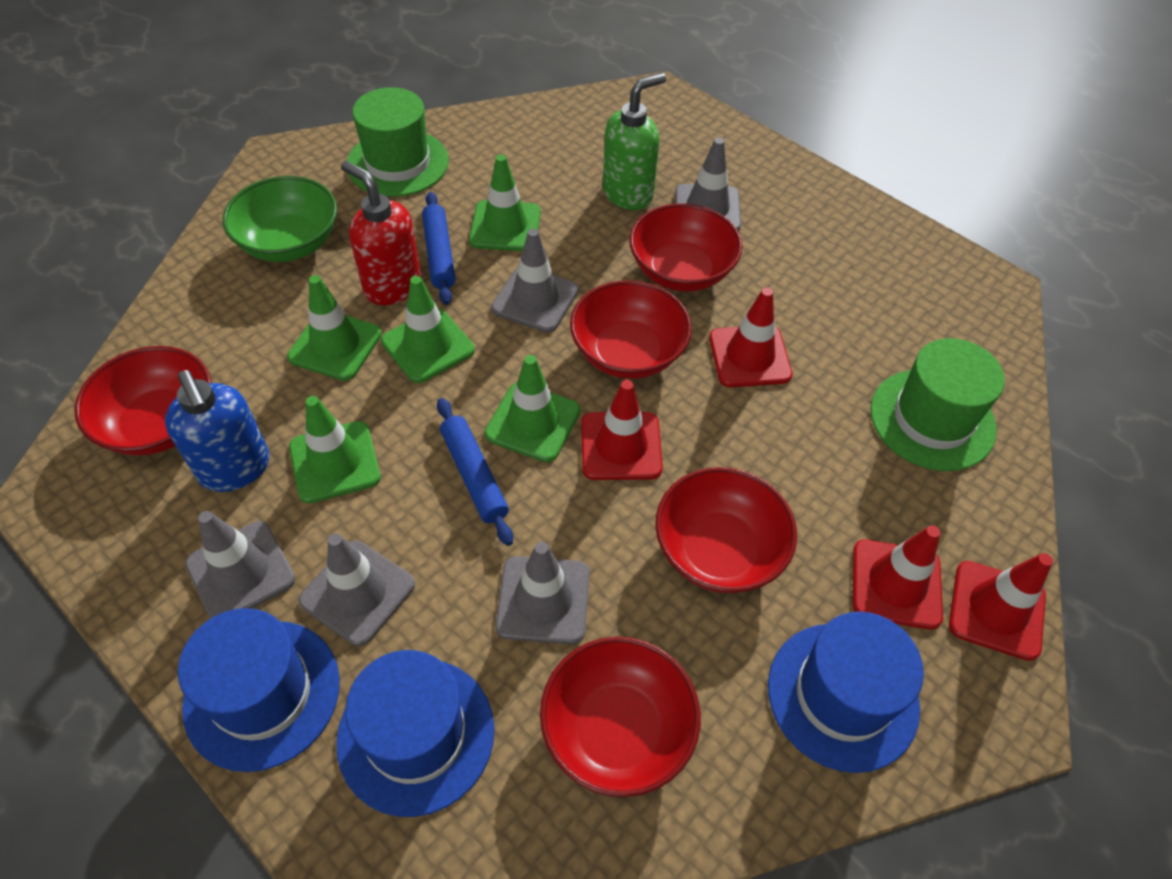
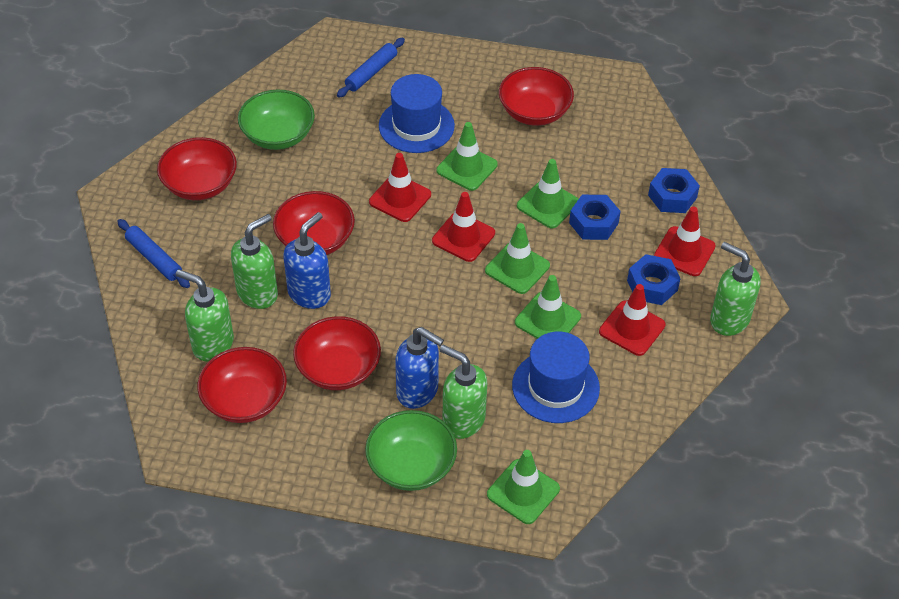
blue hat: [178,608,340,772] [336,650,495,817] [768,612,924,773] = 3 -> [379,74,455,153] [512,331,600,423] = 2
blue nut: none = 0 -> [569,195,621,240] [627,254,681,305] [648,168,700,213] = 3
blue soap dispenser: [165,370,270,492] = 1 -> [283,212,331,309] [395,327,444,409] = 2
green bowl: [223,176,337,262] = 1 -> [238,90,315,150] [365,410,457,491] = 2
green hat: [347,87,449,197] [870,338,1005,471] = 2 -> none = 0
green soap dispenser: [603,73,666,210] = 1 -> [176,269,234,362] [231,214,278,309] [440,345,487,439] [710,242,761,336] = 4
grey traffic cone: [185,511,295,619] [298,533,415,646] [491,229,578,333] [496,542,590,644] [675,138,741,231] = 5 -> none = 0
red soap dispenser: [341,161,421,305] = 1 -> none = 0

